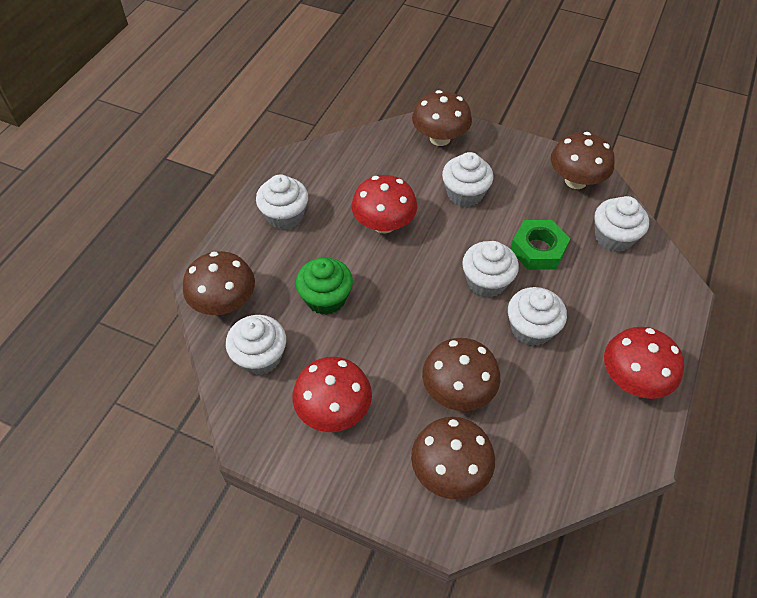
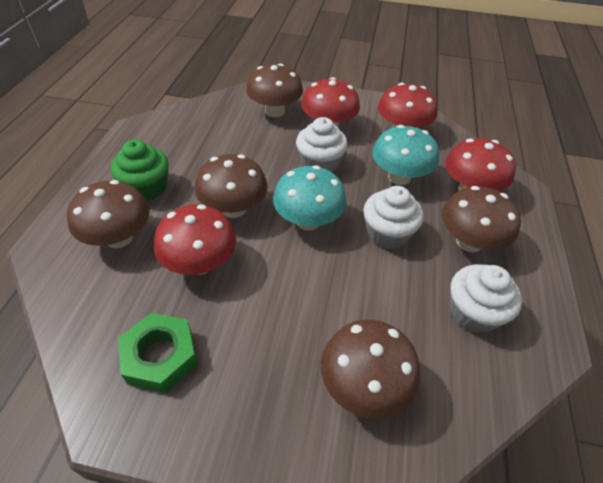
red mushroom: [292,357,372,432] [351,175,417,233] [604,327,684,399] = 3 -> [154,204,236,275] [301,77,360,128] [378,83,437,128] [445,138,516,191] = 4
turquoise mushroom: none = 0 -> [273,165,347,231] [372,125,439,185] = 2
white cupcake: [226,315,286,375] [256,174,308,230] [442,152,493,207] [462,241,519,297] [508,287,567,346] [594,196,649,252] = 6 -> [296,117,348,172] [363,186,424,249] [450,264,522,333] = 3

